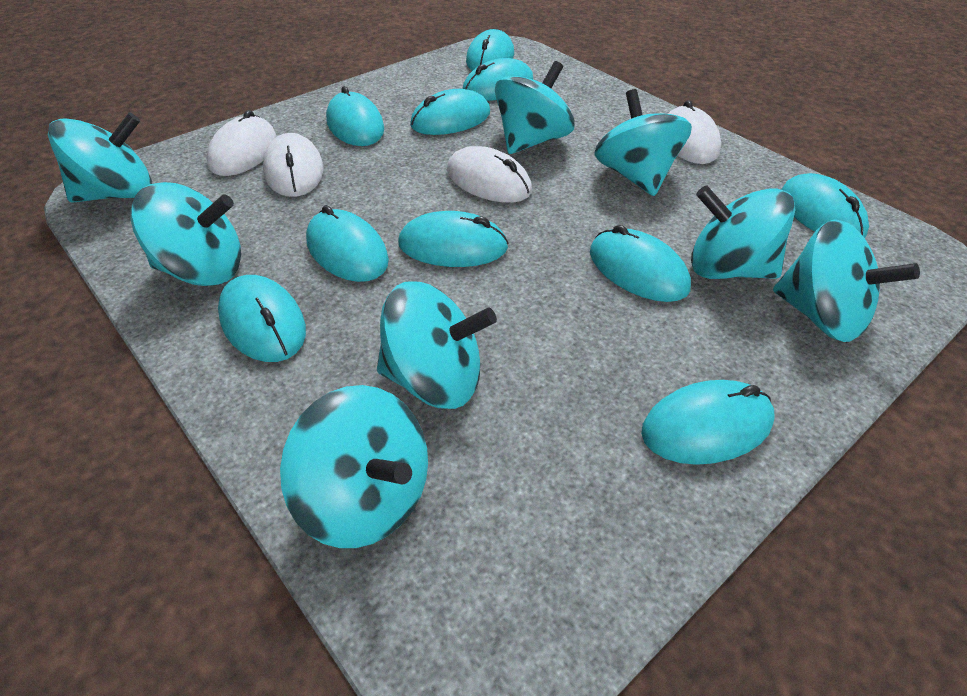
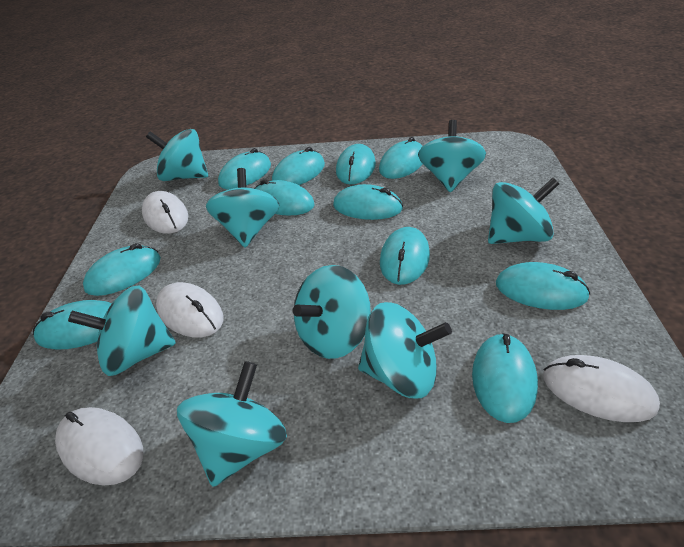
turquoise mouse: [218,275,306,362] [306,205,389,282] [326,86,384,146] [398,211,509,267] [410,89,490,135] [463,58,533,101] [466,29,514,71] [590,225,691,302] [641,380,775,465] [781,173,869,238] = 10 -> [33,300,112,350] [83,243,161,296] [218,148,271,189] [254,179,315,216] [272,147,325,185] [333,184,403,220] [336,144,376,184] [379,137,423,179] [380,227,430,285] [472,333,538,423] [496,262,590,310] = 11

